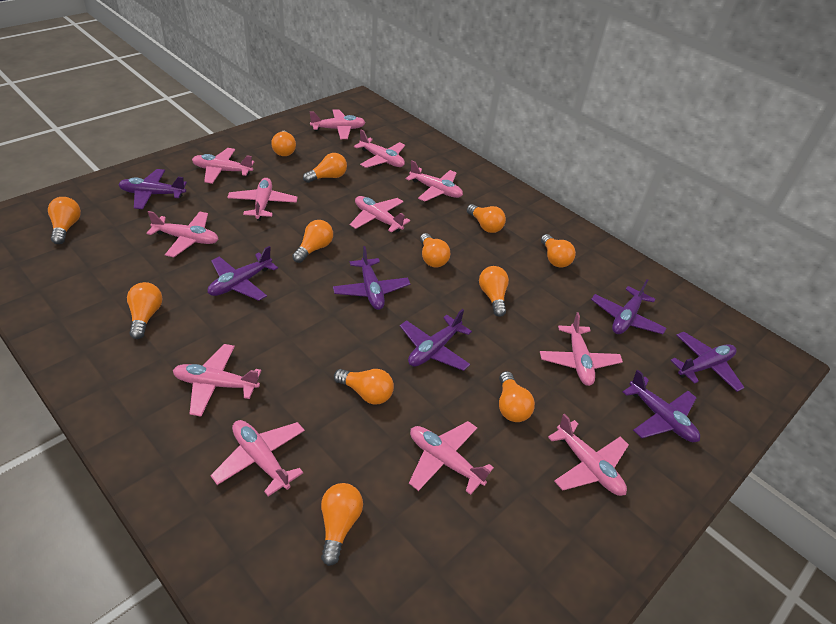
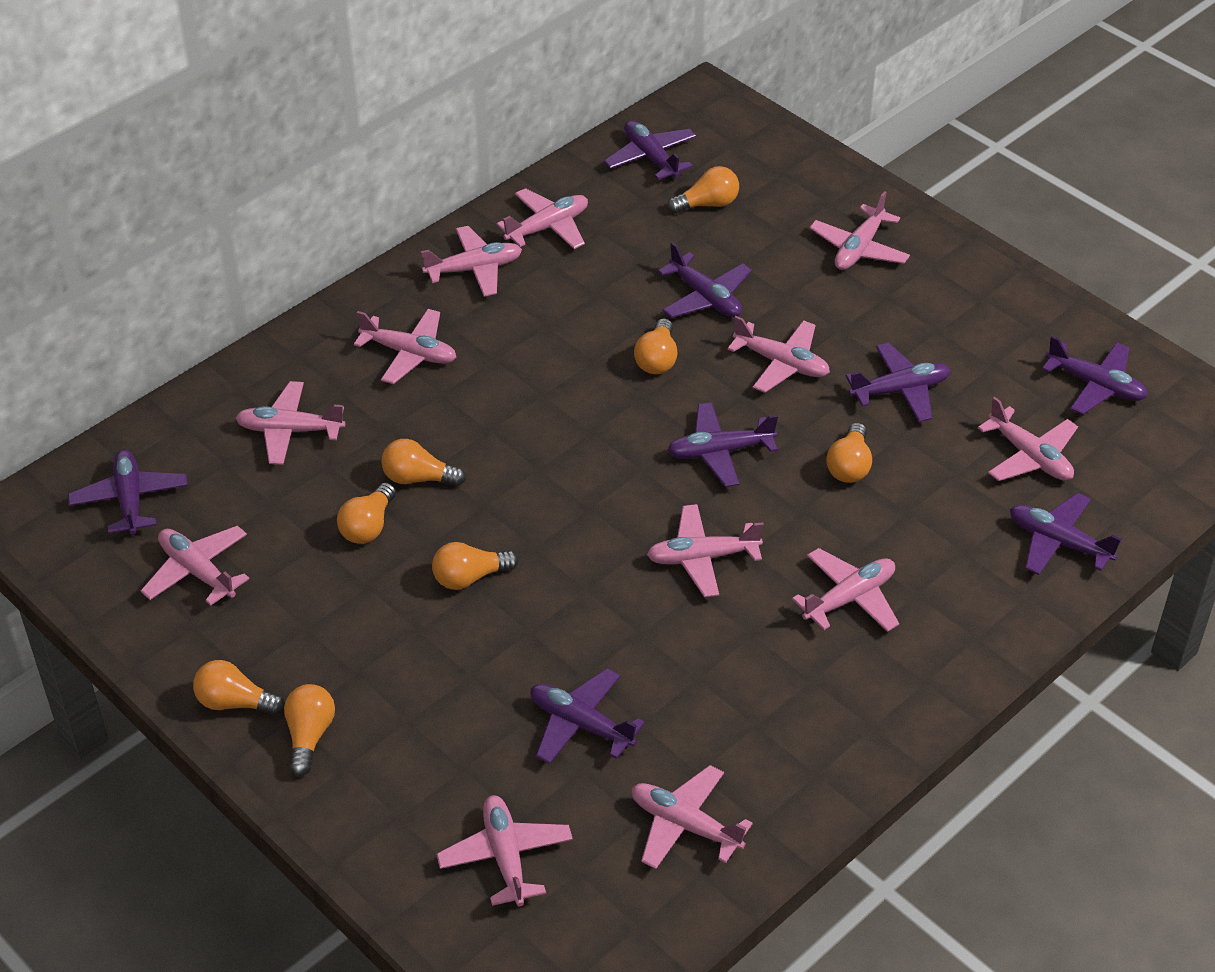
orange light bulb: [48,197,81,244] [127,282,163,339] [271,131,296,156] [292,220,333,263] [303,153,347,183] [321,483,363,566] [334,369,394,404] [420,233,450,267] [467,204,506,233] [479,266,509,317] [499,371,535,422] [541,234,576,268] = 12 -> [193,660,285,715] [284,684,335,776] [337,483,396,544] [381,439,466,486] [432,542,519,590] [634,318,677,374] [667,166,739,214] [826,423,872,483] = 8
purple plane: [118,169,187,209] [208,246,278,301] [333,246,410,310] [400,309,472,371] [591,279,667,334] [623,370,700,442] [671,332,745,392] = 7 -> [68,450,188,535] [530,668,645,764] [604,120,696,181] [658,242,752,318] [667,402,778,487] [846,343,951,422] [1010,493,1122,575] [1042,336,1148,415] = 8

